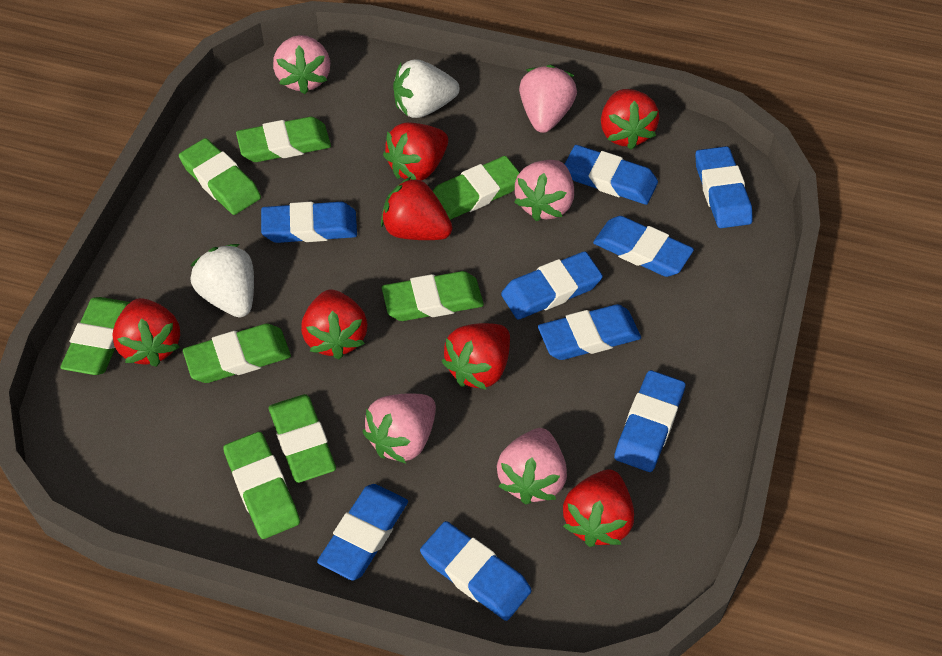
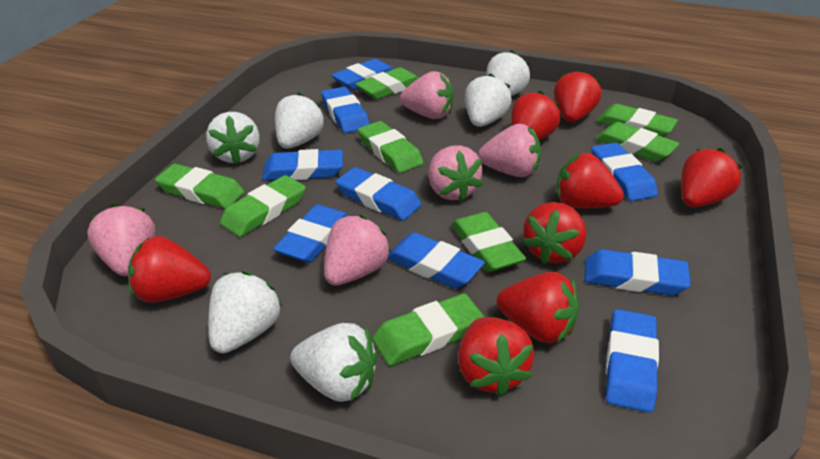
red strawberry: [112,298,180,367] [301,289,368,359] [381,176,452,240] [383,122,448,180] [441,323,510,390] [563,469,634,547] [601,89,659,150] = 7 -> [128,236,211,303] [458,317,534,397] [497,272,579,343] [511,91,560,140] [522,202,586,264] [554,69,602,122] [557,153,624,208] [681,148,742,207] = 8
white strawberry: [190,244,254,317] [393,59,460,118] = 2 -> [206,112,260,165] [208,271,283,353] [275,92,325,149] [290,323,378,402] [465,73,512,127] [486,50,530,96] = 6

